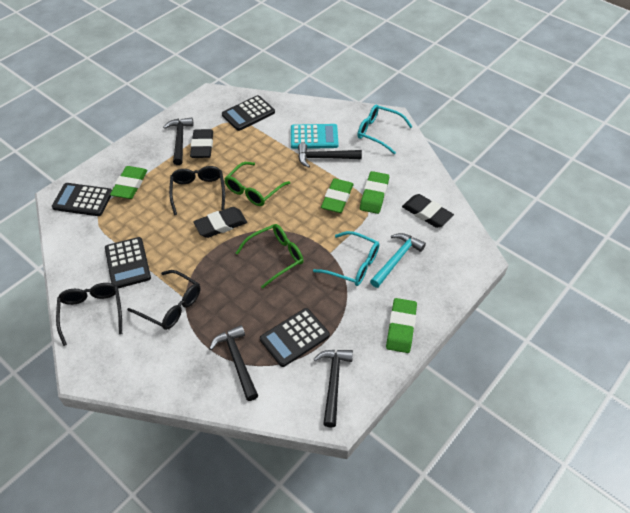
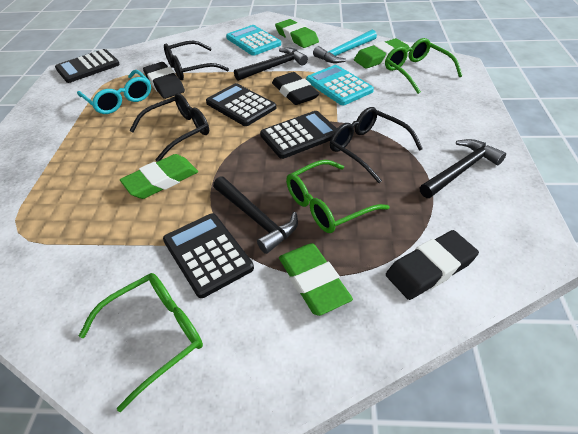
black hammer: [163,118,194,165] [209,325,258,401] [298,143,362,168] [314,350,353,428] = 4 -> [213,176,298,254] [234,48,308,81] [420,139,506,198] = 3
green glasses: [224,162,290,206] [236,224,304,289] = 2 -> [79,273,203,412] [286,160,389,233] [385,38,462,94] = 3
turquoise calculator: [291,124,339,149] = 1 -> [226,25,281,56] [306,65,374,105] = 2
turquoise glasses: [313,231,379,286] [357,104,413,154] = 2 -> [77,70,151,114] = 1

